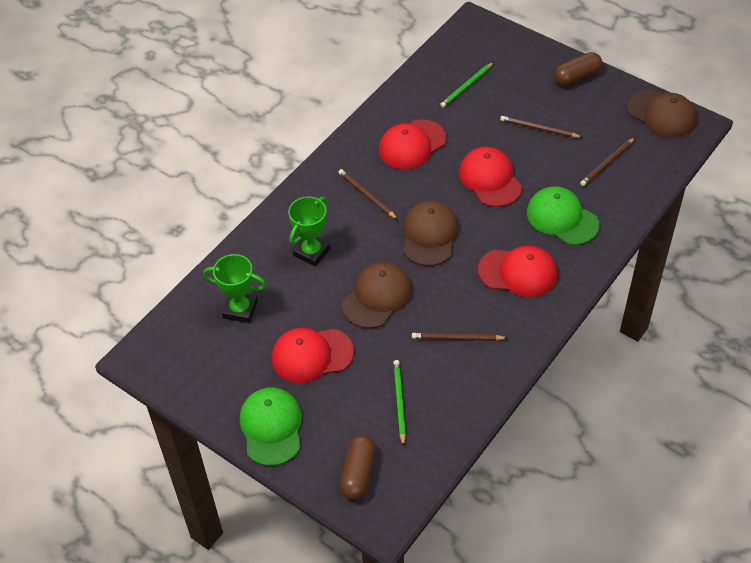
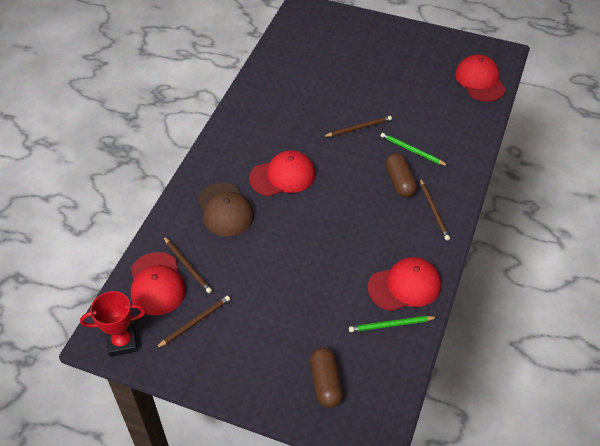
brown cap: [342,262,412,329] [403,201,459,266] [627,90,697,138] = 3 -> [197,182,254,237] = 1
green cap: [240,387,302,466] [527,186,599,245] = 2 -> none = 0
green trophy: [203,254,266,323] [288,197,330,267] = 2 -> none = 0
red trophy: none = 0 -> [80,291,146,357] = 1

